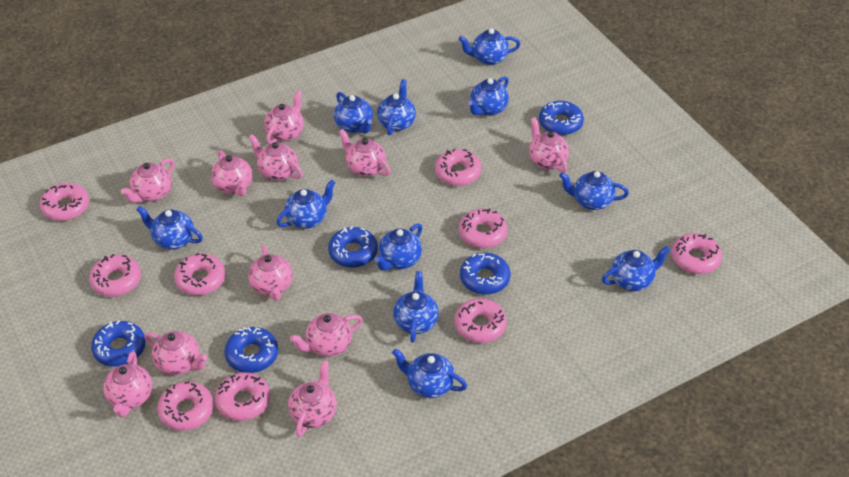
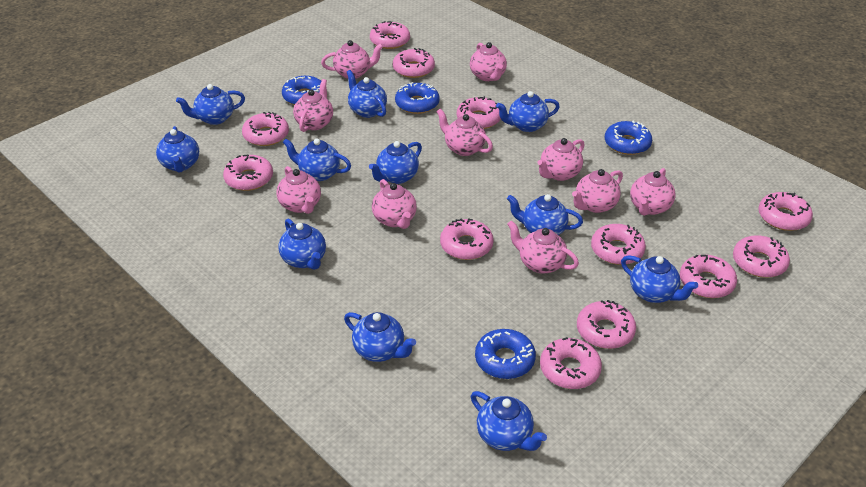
blue donut: [91,320,146,367] [224,327,278,373] [328,226,378,268] [460,253,510,295] [539,101,584,135] = 5 -> [282,76,321,105] [395,82,440,114] [475,329,536,379] [605,121,652,155] = 4
pink donut: [40,183,89,221] [89,254,141,297] [157,381,214,431] [174,253,226,296] [215,372,271,421] [435,148,482,186] [454,298,507,343] [459,208,508,248] [671,233,722,274] = 9 -> [223,155,273,191] [242,111,289,146] [370,21,410,49] [393,48,435,78] [440,218,494,260] [457,96,501,129] [540,337,602,389] [577,300,636,349] [591,224,646,265] [680,255,737,298] [733,235,790,278] [758,192,813,231] = 12
pink teapot: [103,351,152,417] [121,158,174,203] [145,331,208,375] [211,150,252,196] [248,245,293,301] [249,134,303,181] [264,90,304,144] [288,360,337,437] [290,313,363,357] [339,129,391,177] [529,117,569,173] = 11 -> [277,166,321,214] [293,79,333,132] [321,40,383,79] [372,179,417,229] [436,109,493,156] [470,42,507,81] [507,220,579,274] [537,138,585,181] [572,169,623,213] [630,168,676,216] = 10

